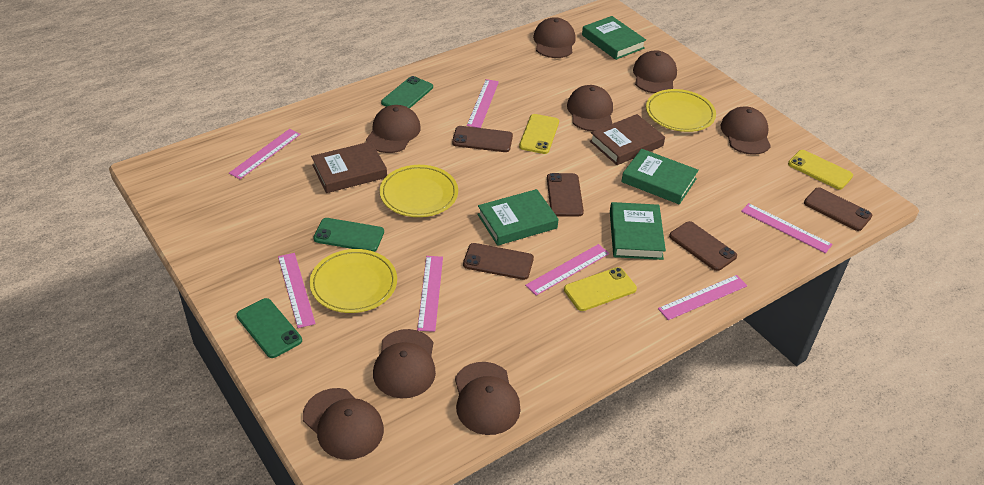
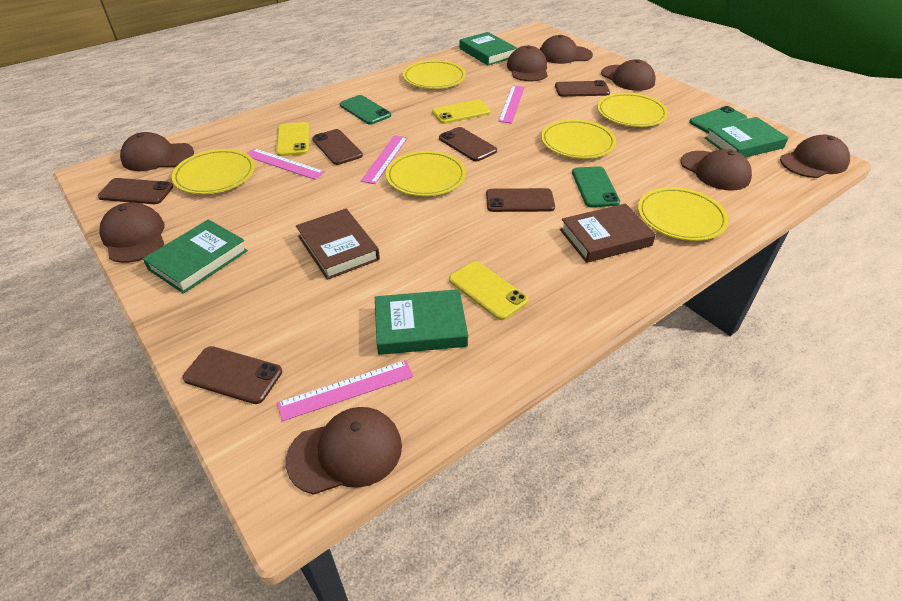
brown phone: [452,126,513,152] [463,243,534,280] [547,173,584,217] [669,221,737,271] [804,187,872,231] = 5 -> [97,178,173,204] [182,346,282,404] [312,129,363,165] [439,127,497,161] [486,188,555,212] [555,80,610,97] = 6
pink ruler: [229,129,301,179] [278,253,316,328] [417,256,443,332] [467,79,499,128] [525,244,609,296] [658,275,747,320] [741,203,832,253] = 7 -> [247,148,325,180] [277,360,414,421] [361,135,408,184] [498,85,525,123] = 4
yellow plate: [310,249,397,313] [380,165,458,217] [646,89,716,132] = 3 -> [172,149,255,194] [386,151,466,196] [403,60,466,89] [541,119,616,159] [597,93,668,127] [638,187,729,241] = 6

